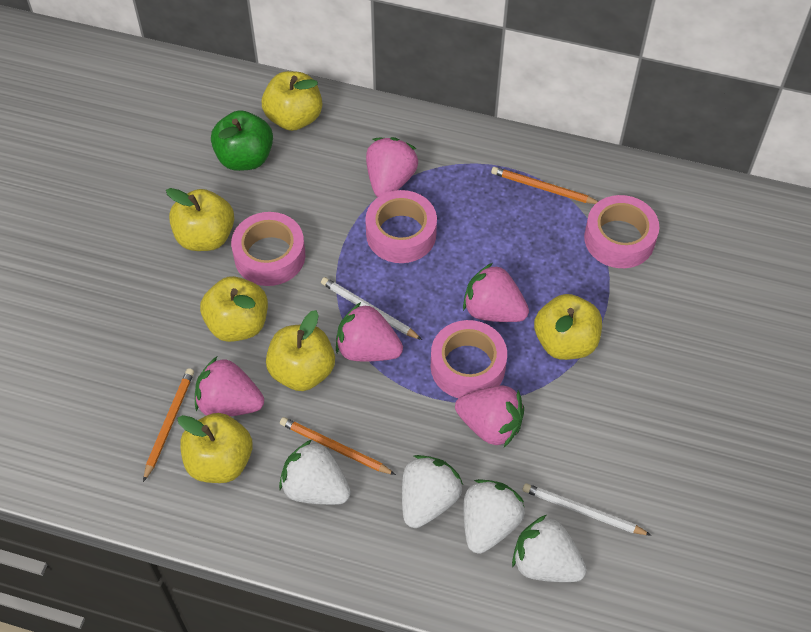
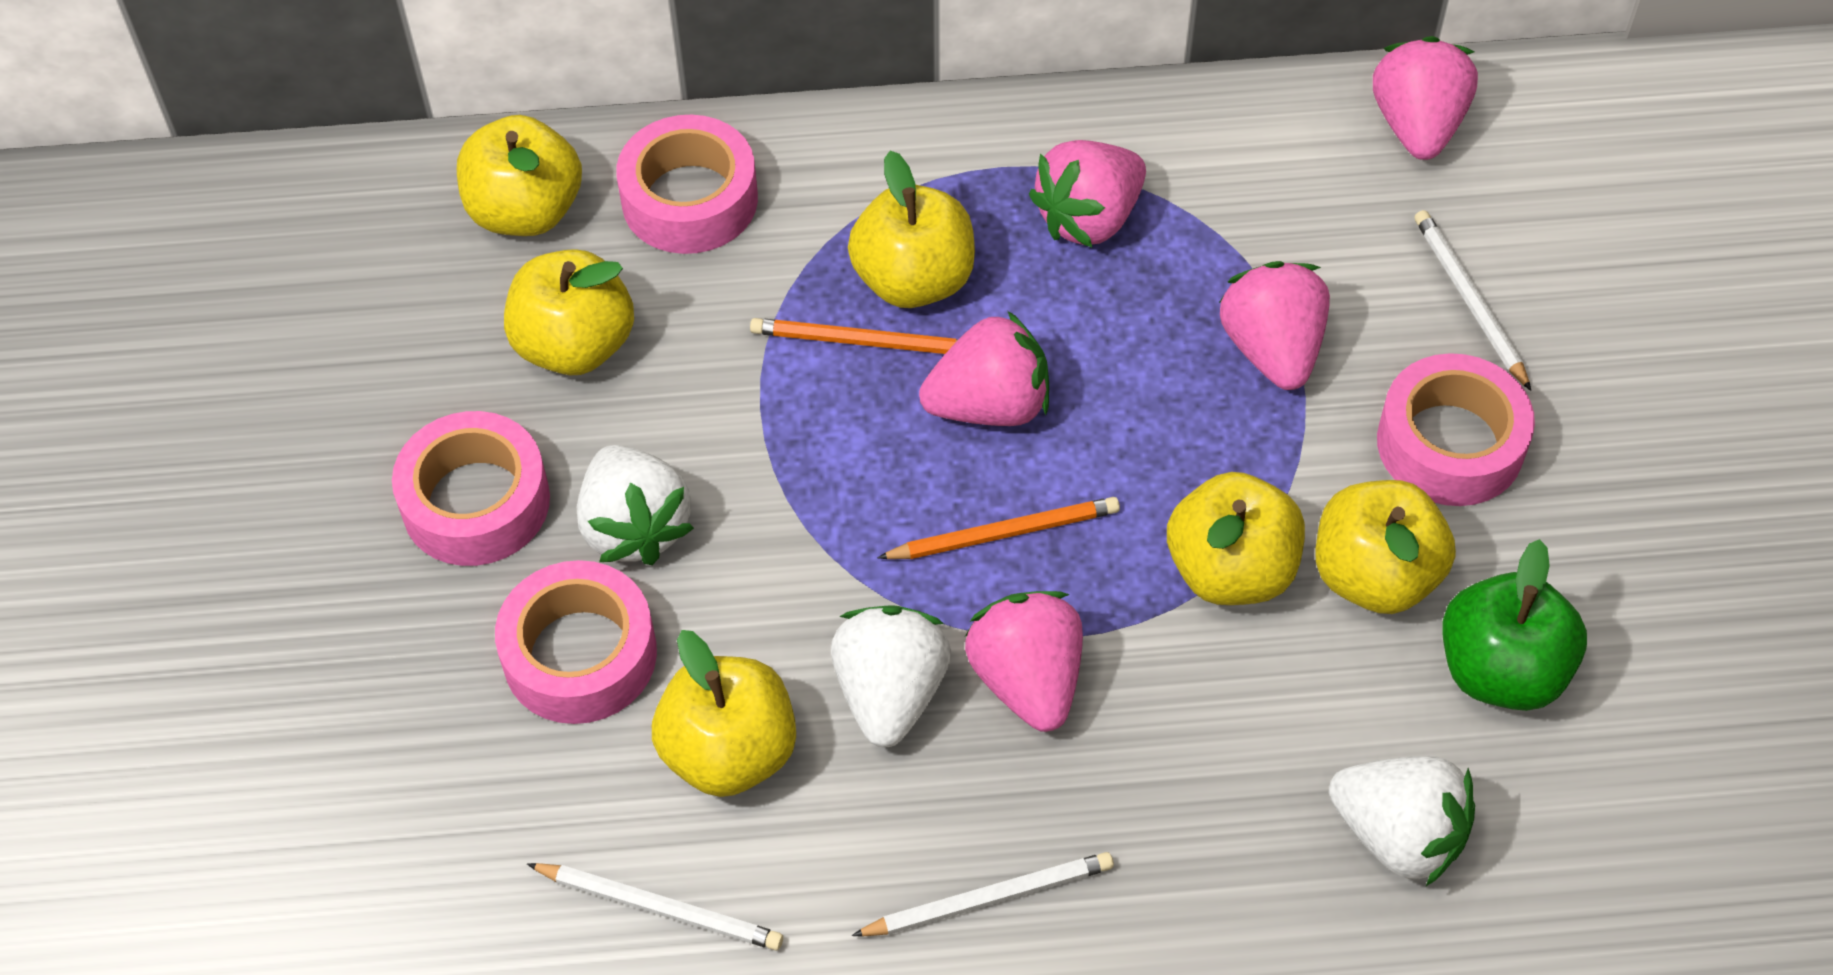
orange pencil: [143,368,194,482] [280,417,396,475] [491,167,599,204] = 3 -> [750,318,958,354] [877,497,1120,559] = 2
white pencil: [321,277,422,340] [523,483,651,535] = 2 -> [527,863,783,951] [852,852,1114,937] [1415,210,1531,391] = 3
white strawberry: [279,440,351,505] [402,455,463,528] [463,479,525,554] [512,515,587,582] = 4 -> [577,445,694,565] [831,605,951,747] [1329,756,1475,886] = 3

